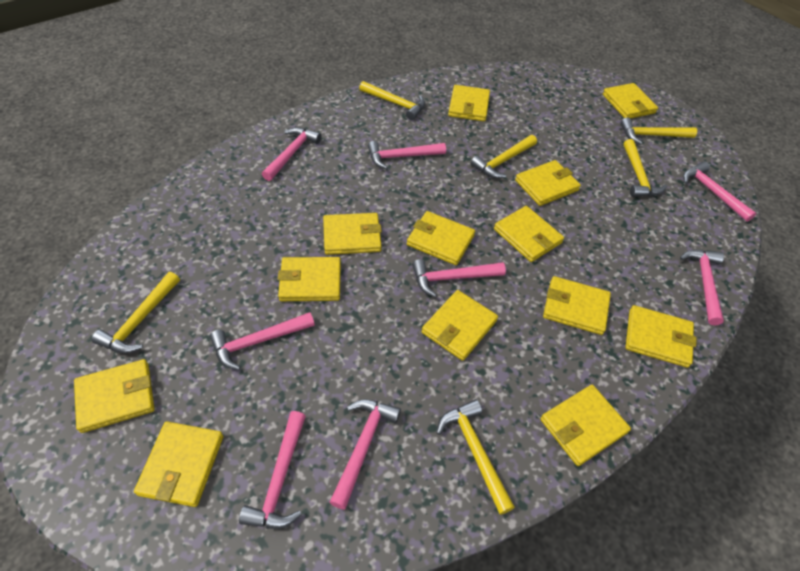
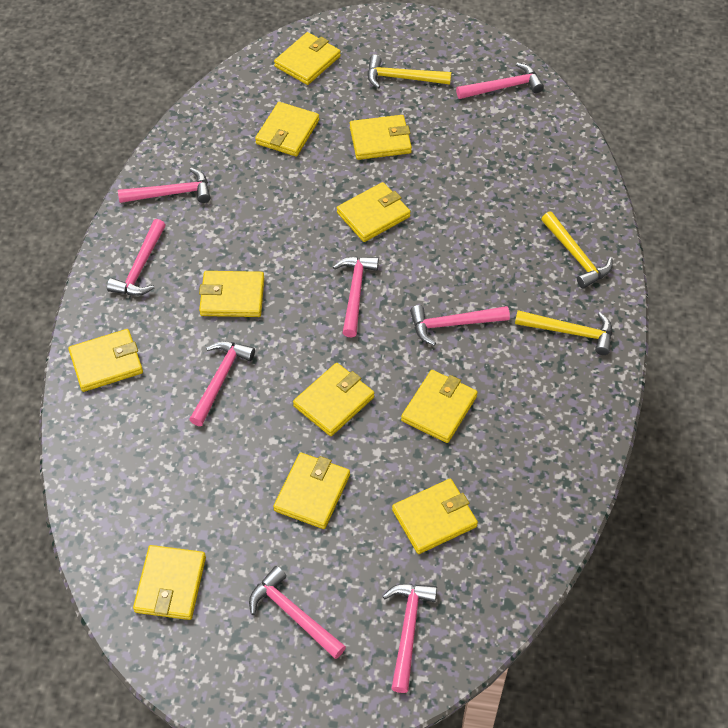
yellow hammer: [92,272,180,353] [359,81,425,120] [436,399,515,515] [471,135,537,178] [621,118,697,145] [623,139,667,197] = 6 -> [367,55,451,89] [515,310,612,355] [541,211,613,288] = 3
yellow wallet: [74,359,154,433] [134,421,223,507] [278,257,341,301] [323,213,382,255] [407,211,475,265] [422,290,498,361] [448,85,490,121] [494,206,564,262] [515,160,581,206] [540,385,631,466] [543,276,611,335] [603,83,658,119] [625,305,697,368] = 13 -> [68,329,143,392] [133,545,206,620] [199,271,264,317] [255,102,319,157] [273,453,350,529] [274,32,341,85] [293,363,374,436] [337,182,411,242] [350,115,412,160] [392,479,478,554] [401,370,478,443] = 11

